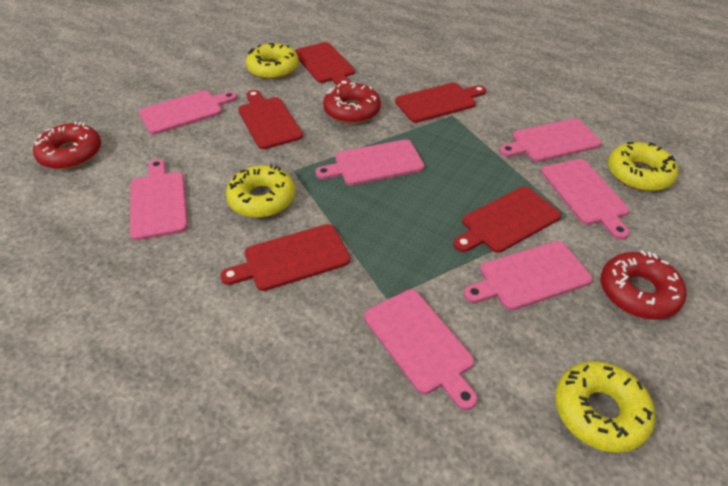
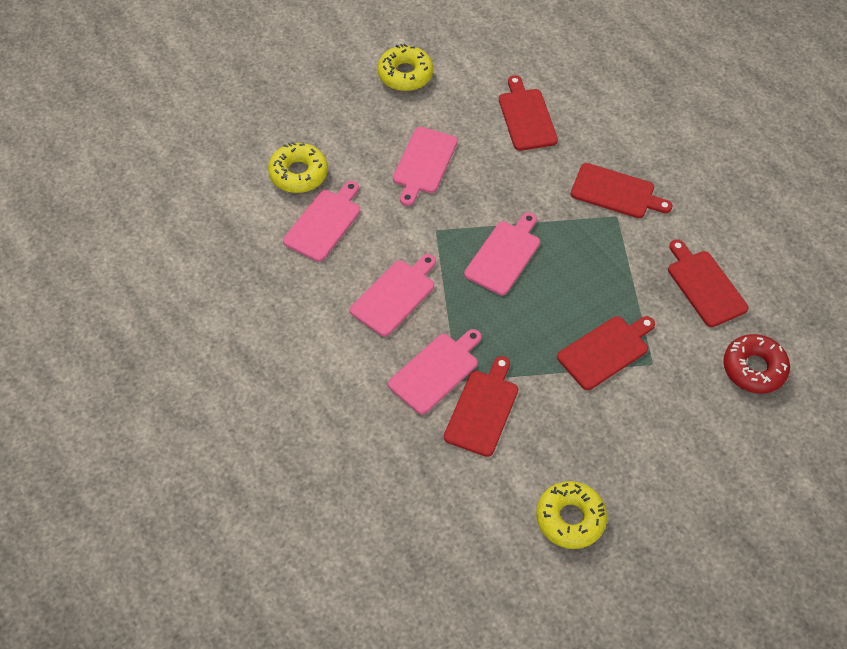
pink cutting board: [130,159,188,240] [139,90,237,134] [315,140,425,185] [364,289,477,410] [463,241,592,310] [499,118,602,162] [541,159,630,240] = 7 -> [283,181,360,262] [350,254,436,336] [388,329,481,414] [393,127,458,206] [464,212,540,295] = 5
red donut: [33,121,101,170] [323,83,381,124] [601,250,686,320] = 3 -> [723,334,790,393] = 1
yellow donut: [226,164,295,218] [246,43,299,79] [555,361,655,453] [608,142,678,191] = 4 -> [268,142,328,193] [377,44,433,91] [536,481,607,549] = 3

